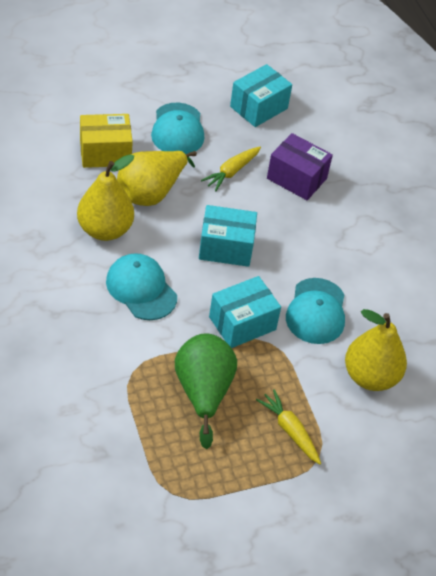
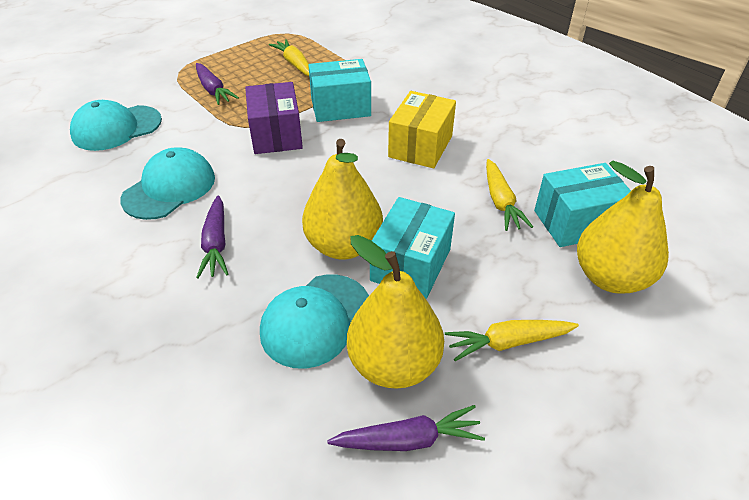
green pear: [175,333,237,449] = 1 -> none = 0
purple carrot: none = 0 -> [196,63,239,105] [196,195,228,279] [327,405,485,451] = 3
yellow carrot: [201,147,261,191] [256,389,321,465] = 2 -> [269,39,309,76] [445,320,579,361] [486,159,533,231] = 3

